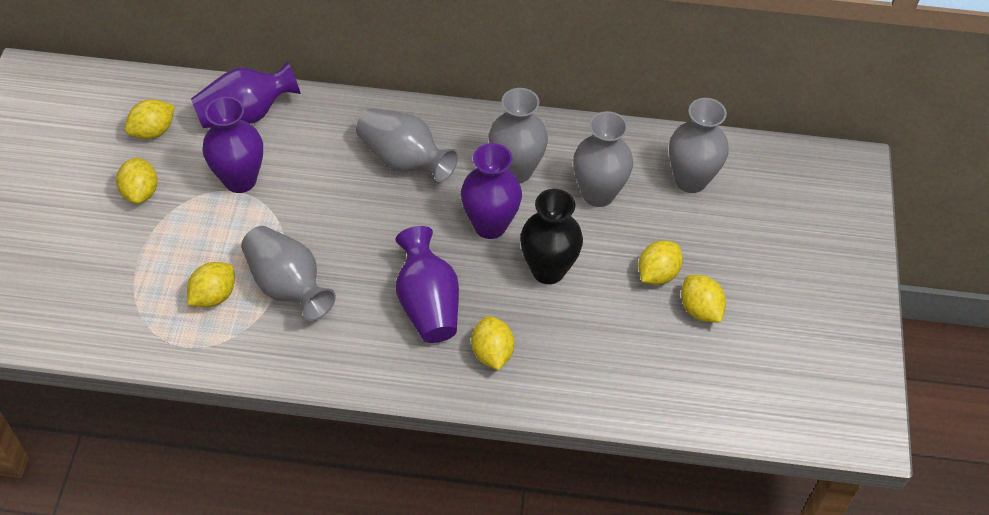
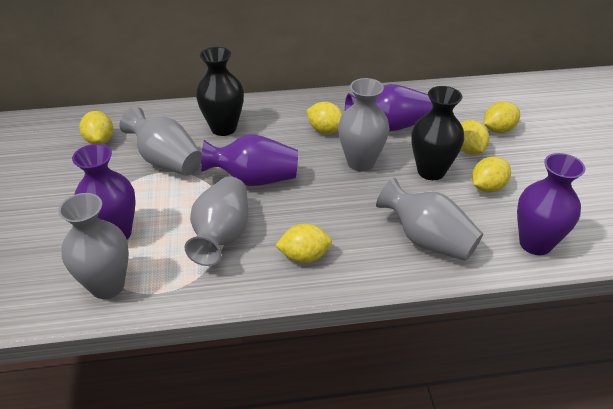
black vase: [520,189,583,284] = 1 -> [196,47,244,136] [411,86,464,180] = 2

